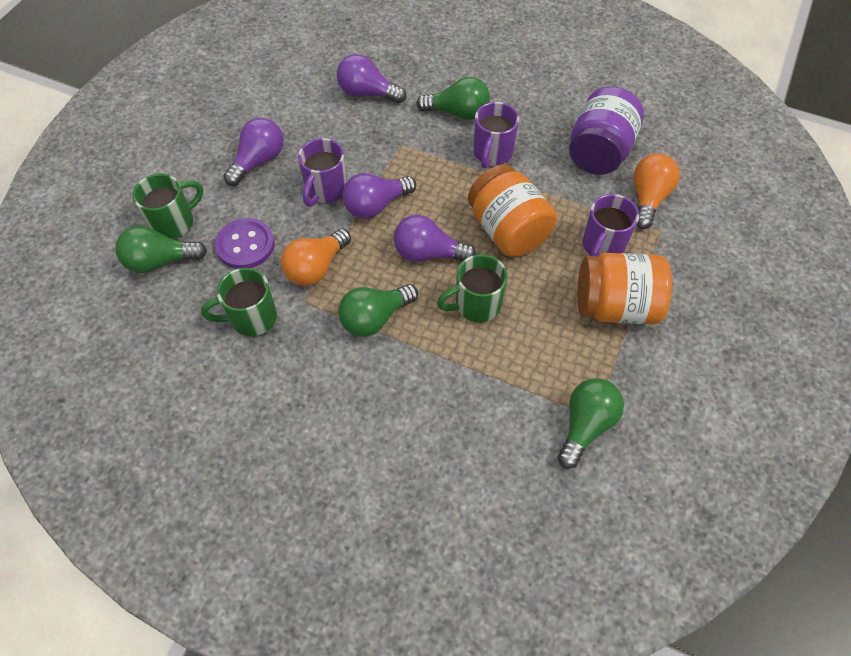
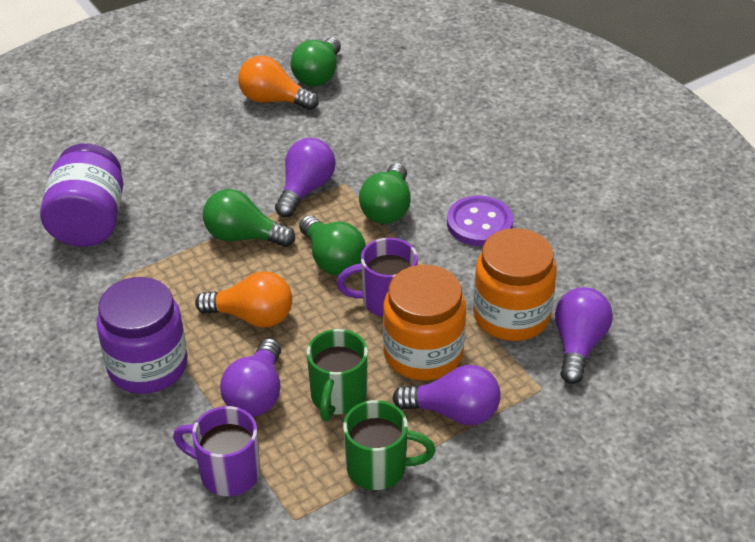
green mug: [132,174,203,239] [201,268,277,336] [437,254,508,323] = 3 -> [307,329,368,421] [343,400,436,490] = 2
purple jar: [569,87,644,175] = 1 -> [40,143,123,246] [97,277,188,394] = 2
purple mug: [298,138,347,206] [473,102,519,169] [582,194,639,257] = 3 -> [173,406,260,496] [336,238,418,317] = 2

